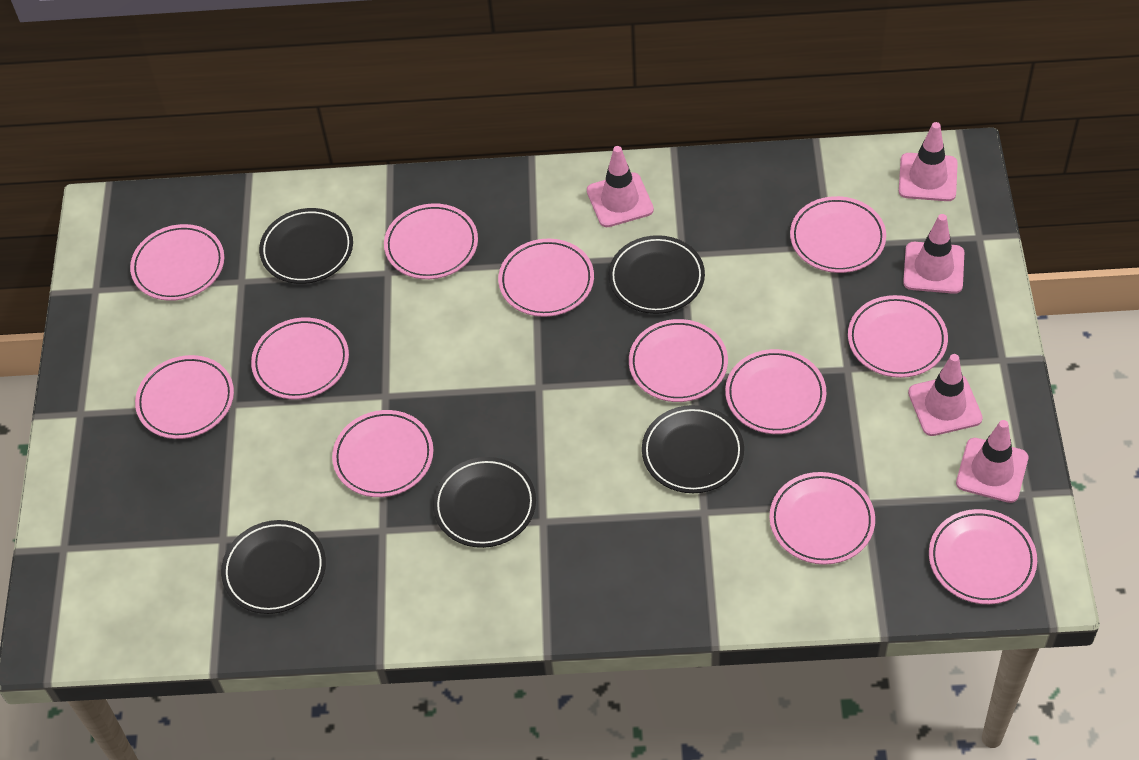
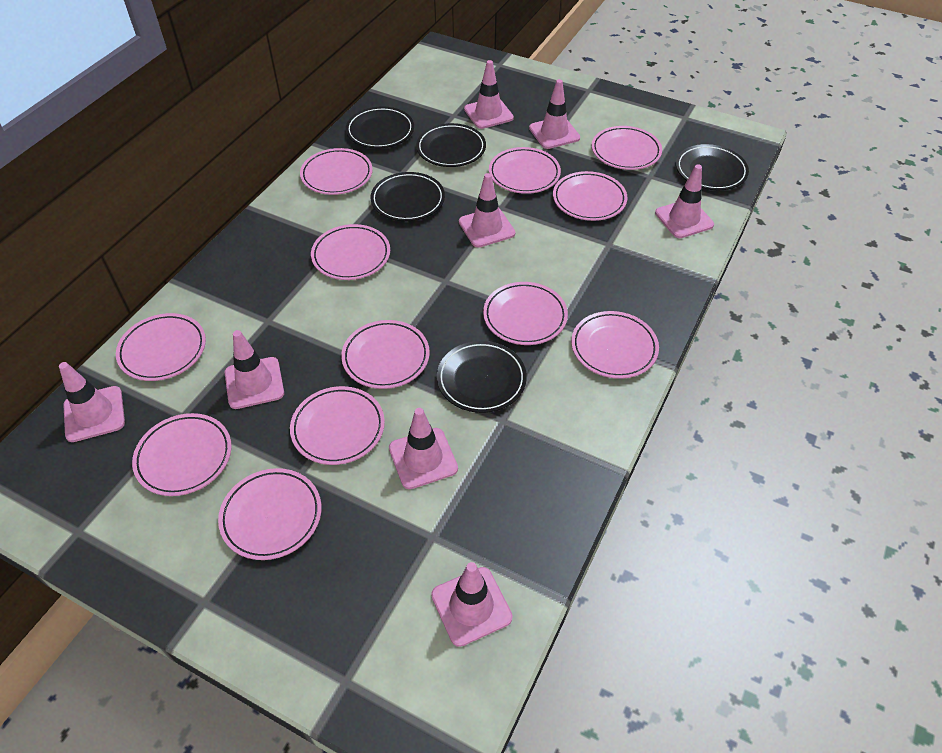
pink traffic cone: [587,146,654,227] [899,122,958,201] [903,214,964,294] [908,354,983,436] [956,420,1028,503] = 5 -> [59,362,125,442] [225,330,284,409] [389,408,458,489] [431,562,512,647] [459,173,515,248] [464,60,514,129] [529,79,580,149] [655,164,714,238] = 8

